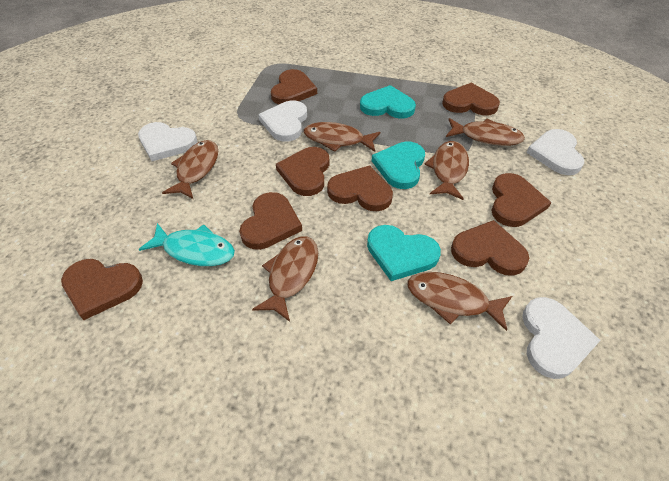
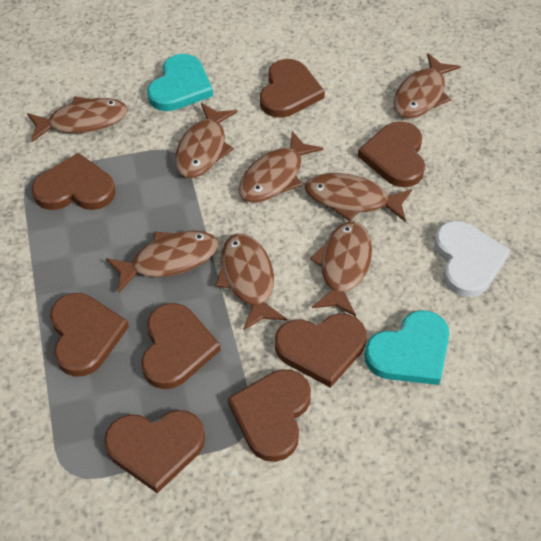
brown fish: [162,140,218,199] [252,236,318,322] [304,122,380,152] [407,272,512,331] [424,141,469,200] [446,118,525,146] = 6 -> [27,96,128,142] [106,231,218,293] [175,103,237,178] [215,234,287,330] [238,131,323,203] [305,173,412,222] [310,222,372,317] [394,53,461,119] = 8
turquoise fish: [138,223,235,266] = 1 -> none = 0
turquoise heart: [360,85,416,119] [367,225,441,281] [372,141,425,189] = 3 -> [147,54,213,111] [365,310,449,385] = 2
white heart: [138,122,197,161] [258,100,307,142] [522,297,601,379] [526,129,584,175] = 4 -> [435,221,510,297] = 1

